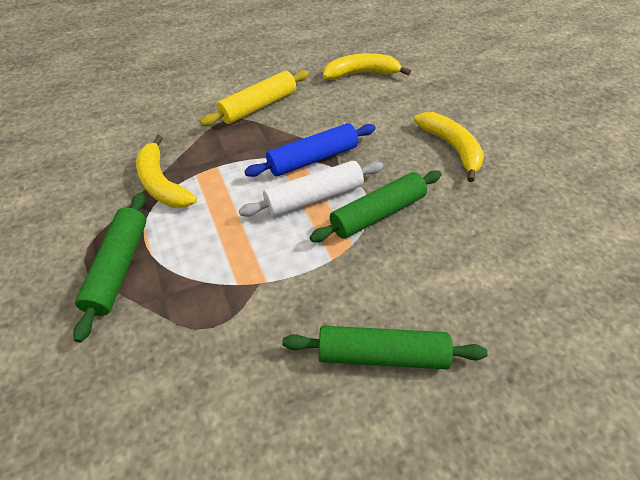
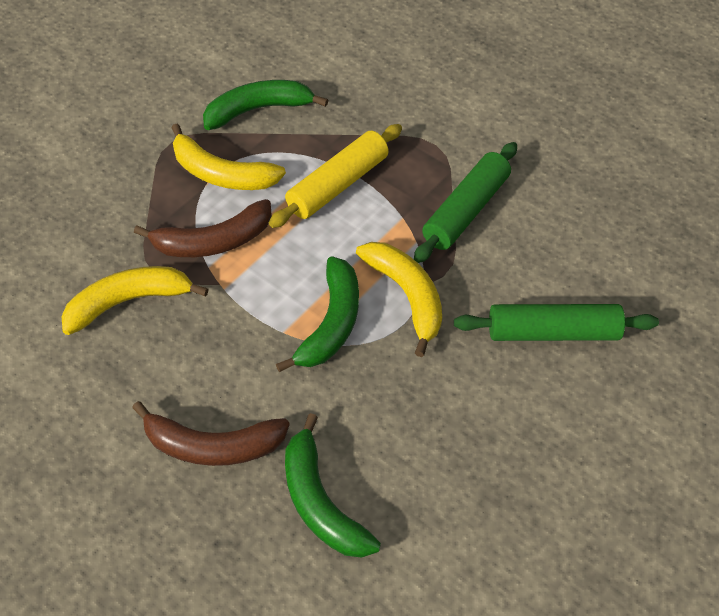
blue rolling pin: [244,123,376,177] = 1 -> none = 0
brown banana: none = 0 -> [132,401,290,466] [134,199,272,257] = 2
green banana: none = 0 -> [203,80,328,130] [276,256,359,372] [285,413,381,558] = 3
green rolling pin: [73,192,146,342] [282,326,488,369] [310,171,442,242] = 3 -> [414,142,517,263] [454,304,659,341] = 2
white rolling pin: [239,161,383,217] = 1 -> none = 0

